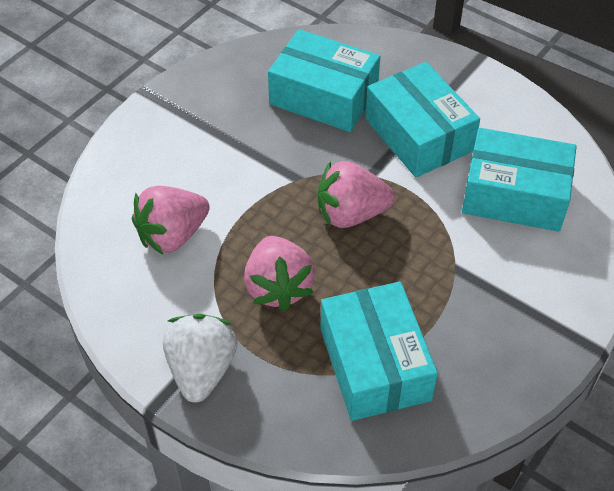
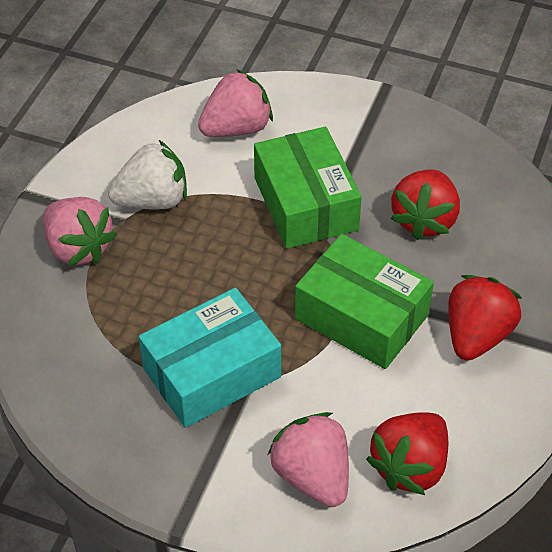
green box: none = 0 -> [254,127,362,249] [295,234,434,369] = 2
red strawberry: none = 0 -> [366,412,448,495] [391,169,460,240] [448,275,522,361] = 3
turquoise box: [268,29,380,132] [320,282,438,421] [365,62,480,178] [462,128,577,232] = 4 -> [139,288,281,428] = 1

